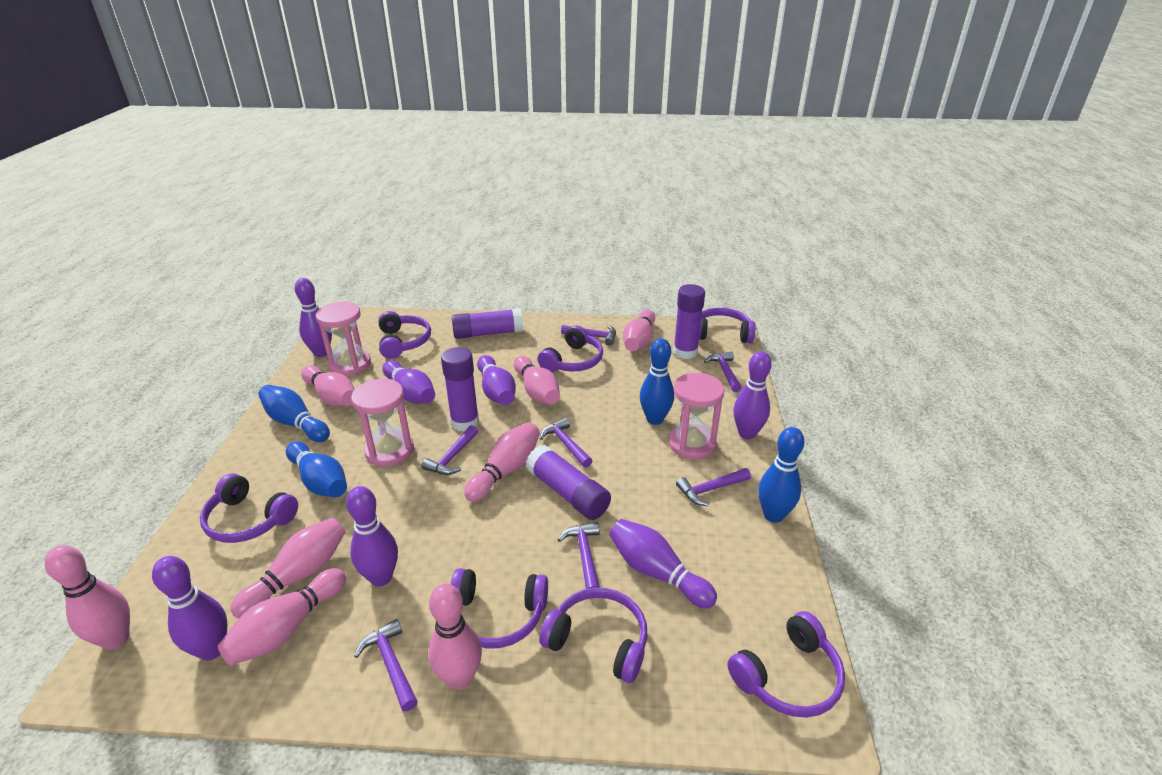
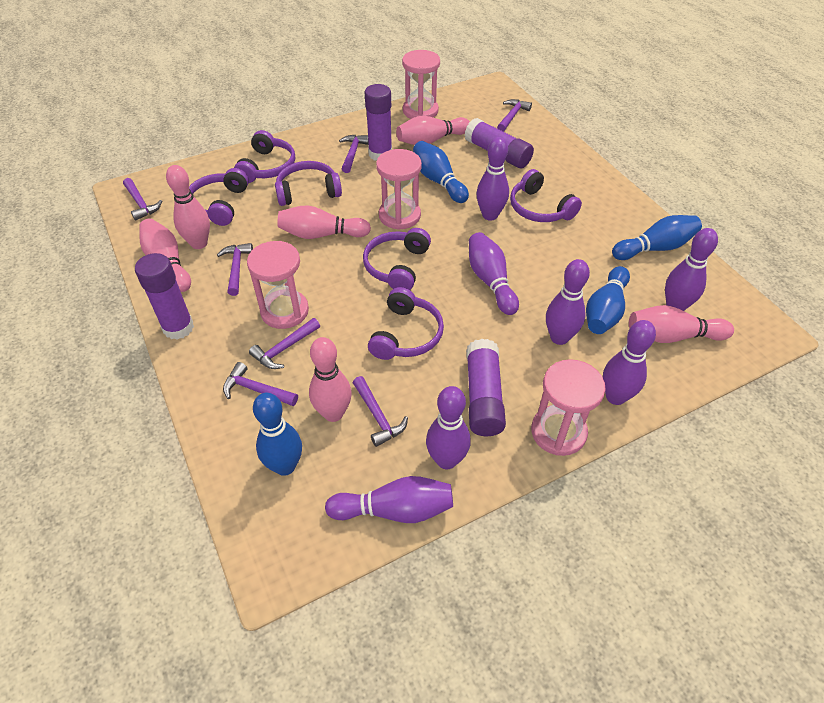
pink bowling pin: [45,545,130,650] [218,568,346,665] [230,518,345,619] [301,365,355,406] [428,584,482,690] [464,422,540,502] [514,356,560,404] [623,310,655,351] = 8 -> [139,218,191,292] [166,165,210,249] [277,205,371,239] [309,337,352,422] [396,116,470,145] [629,305,734,343] = 6
pink hourglass: [316,302,371,376] [351,379,414,466] [668,373,725,459] = 3 -> [247,241,309,329] [376,149,422,230] [402,50,440,119] [531,359,606,456] = 4
purple headphones: [200,473,298,543] [378,311,431,359] [451,568,548,649] [538,325,603,372] [539,588,648,683] [699,308,756,343] [728,611,845,718] = 7 -> [189,168,249,226] [234,130,295,183] [275,161,342,206] [363,228,431,290] [368,287,444,360] [510,169,582,222] = 6

